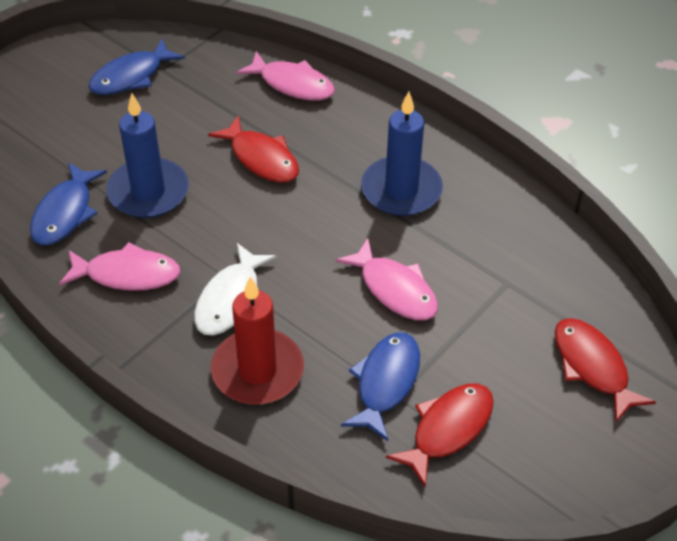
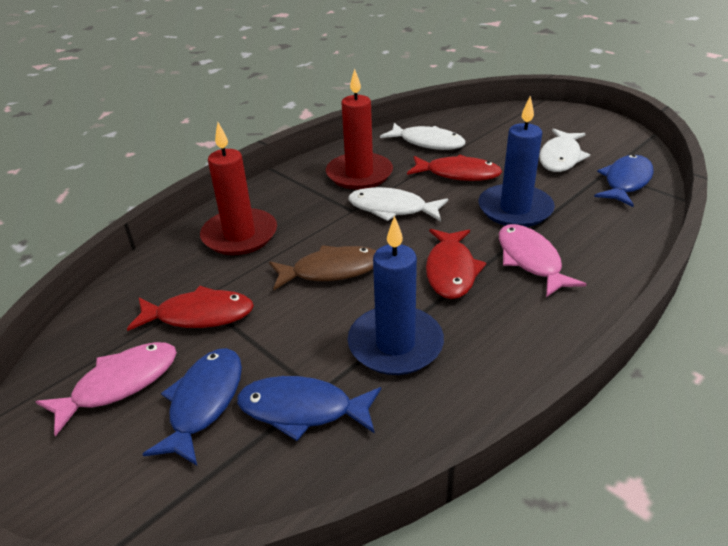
brown fish: none = 0 -> [269,245,376,290] = 1
pink fish: [59,242,181,291] [236,51,335,100] [335,239,438,320] = 3 -> [35,342,177,437] [499,224,587,297] = 2
red candle: [211,276,304,405] = 1 -> [200,123,277,255] [326,69,393,190] = 2
white fish: [194,243,277,336] = 1 -> [348,187,448,221] [380,123,466,150] [539,128,590,172] = 3

